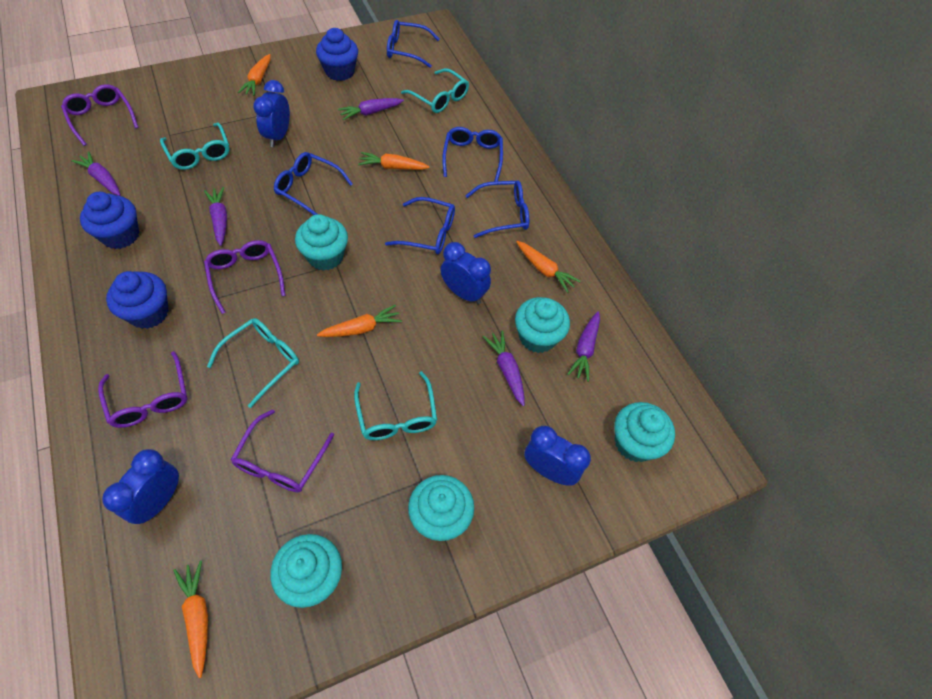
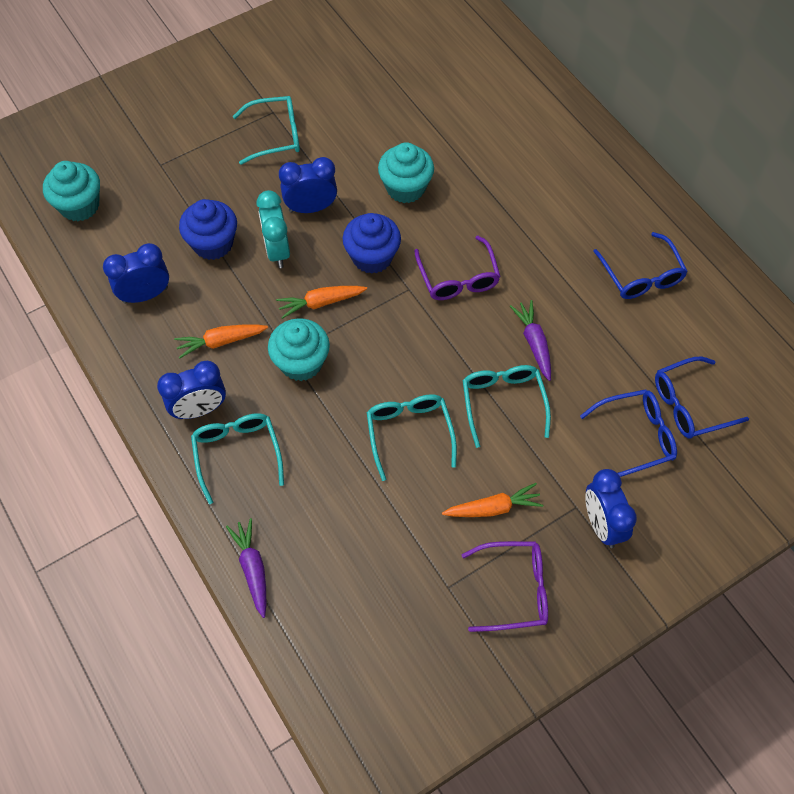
blue cupcake: [80,192,139,249] [106,271,169,329] [316,28,358,81] = 3 -> [179,199,237,260] [343,213,401,274] = 2
blue glasses: [274,152,353,215] [385,197,455,254] [387,20,440,68] [442,127,503,181] [465,180,529,238] = 5 -> [580,389,677,477] [593,232,688,299] [655,356,749,439] = 3
orange carrot: [173,561,208,678] [238,54,270,96] [317,305,402,337] [358,152,430,170] [516,241,580,293] = 5 -> [174,325,268,359] [276,286,367,319] [442,483,543,517] = 3
purple carrot: [71,151,121,196] [204,187,227,246] [338,98,404,120] [483,330,525,406] [567,311,600,382] = 5 -> [226,518,266,618] [510,300,551,381] = 2
purple glasses: [61,84,139,146] [98,351,188,428] [204,240,286,314] [231,409,334,493] = 4 -> [414,236,501,300] [462,541,548,632] = 2
turquoise clock: none = 0 -> [257,190,290,268] = 1
turquoise cupcake: [270,534,342,608] [295,214,348,271] [408,475,474,541] [515,297,570,353] [614,402,675,462] = 5 -> [43,161,100,221] [268,318,330,381] [378,142,434,203] = 3

